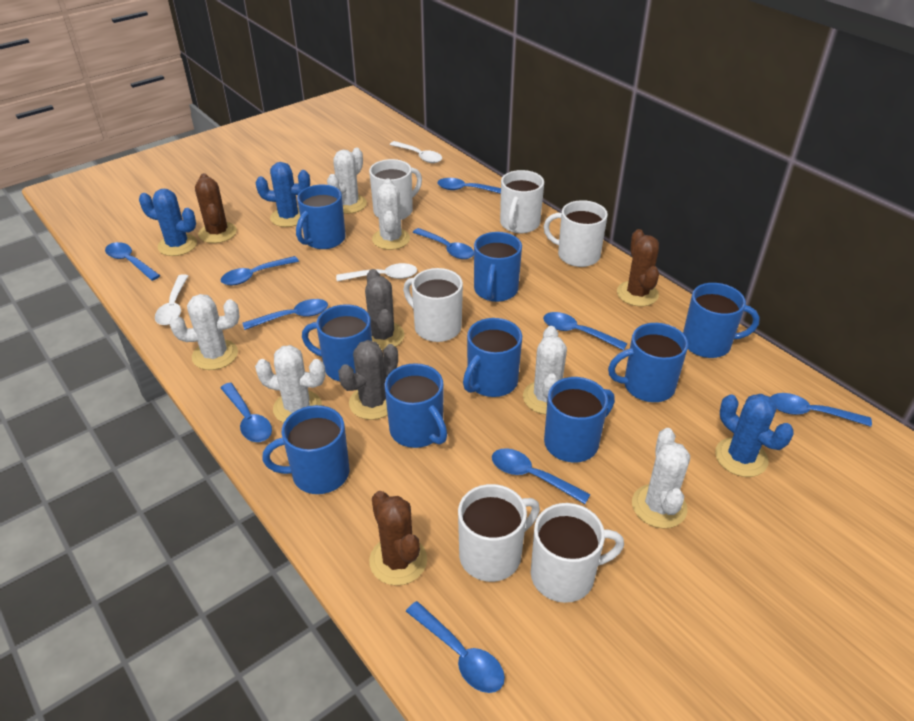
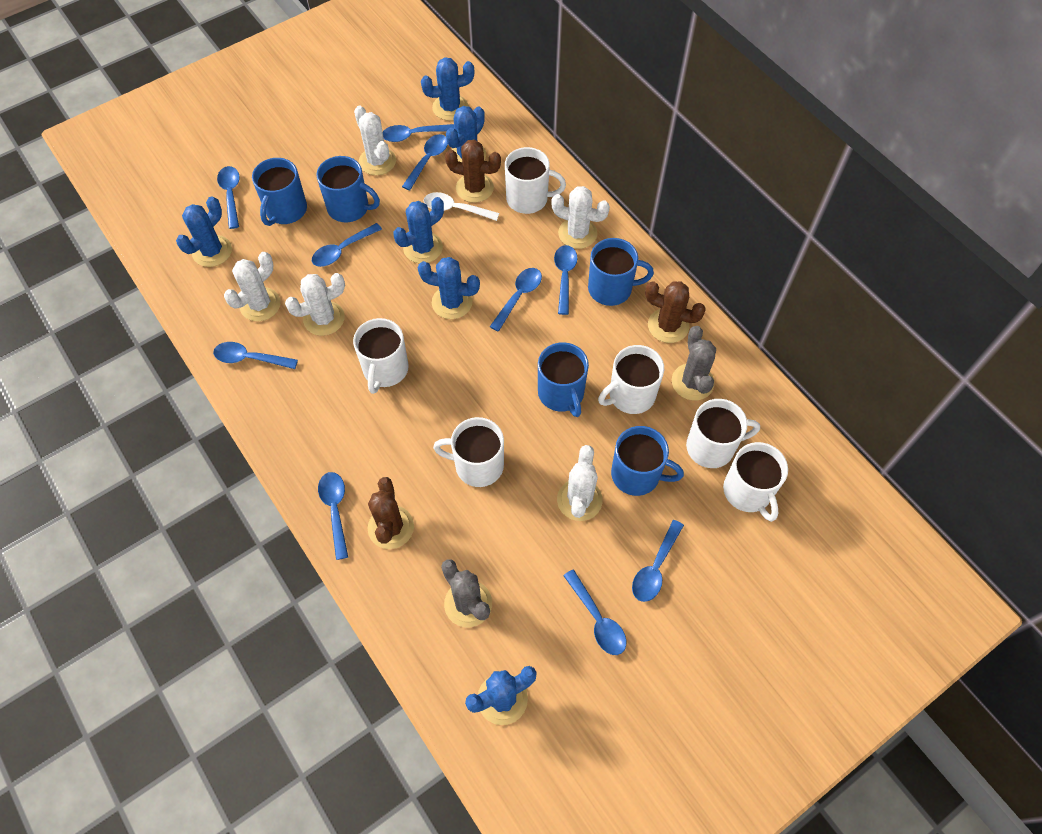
blue cactus: [139,189,197,256] [256,162,310,227] [715,394,794,477] = 3 -> [176,197,232,267] [393,197,444,264] [418,257,480,319] [421,57,474,121] [446,106,486,162] [465,666,537,725] = 6
blue mug: [262,405,349,494] [296,185,346,249] [302,304,372,381] [385,363,447,448] [463,318,522,397] [474,232,522,302] [544,377,615,463] [608,323,688,402] [683,283,760,358] = 9 -> [252,158,307,226] [317,156,380,222] [538,342,589,417] [588,238,654,306] [611,426,684,496] = 5
white cactus: [169,294,239,370] [255,345,326,423] [327,148,367,214] [372,178,410,250] [523,326,567,414] [632,428,690,529] = 6 -> [224,252,281,321] [285,273,345,336] [354,106,396,175] [551,186,610,249] [557,445,603,521] = 5
white spoon: [155,274,188,325] [336,263,417,281] [390,141,442,163] = 3 -> [424,192,499,221] = 1

